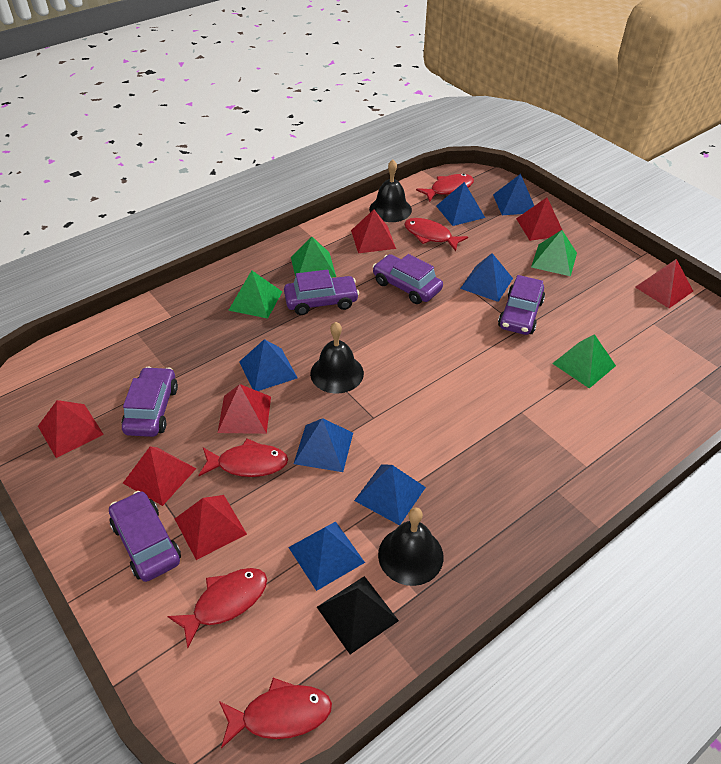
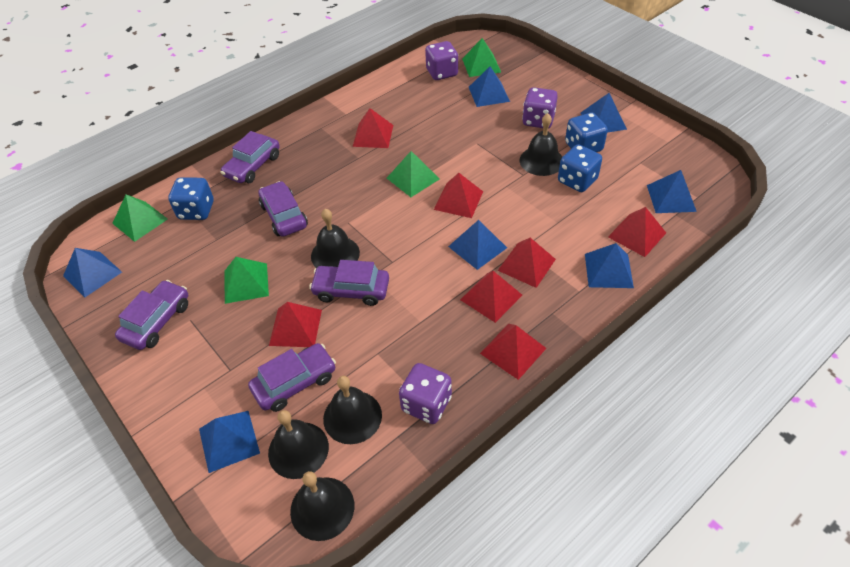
black bell: [310,322,364,394] [369,160,412,222] [378,507,444,586] = 3 -> [268,410,329,479] [290,471,354,541] [311,209,360,268] [323,376,382,444] [520,113,562,176] = 5
black pyramid: [317,576,399,654] = 1 -> none = 0
blue dice: none = 0 -> [168,177,214,220] [558,144,602,192] [565,113,608,152] = 3
purple dice: none = 0 -> [399,363,452,424] [425,41,458,80] [522,87,558,129] = 3
red fish: [167,568,267,648] [198,438,288,477] [219,678,332,749] [404,218,468,251] [416,174,474,202] = 5 -> none = 0

